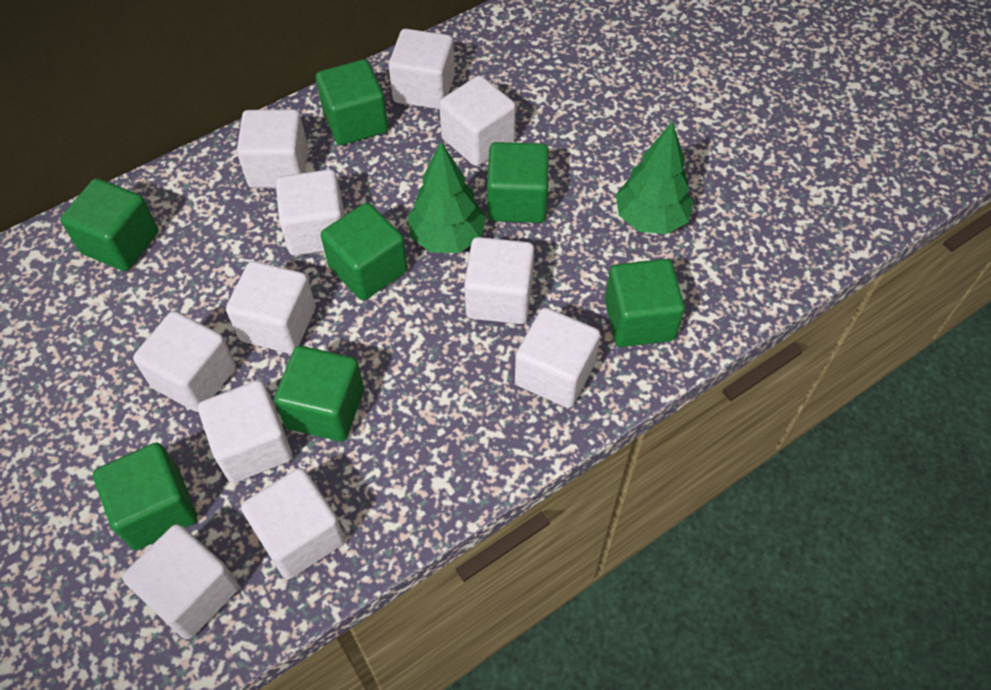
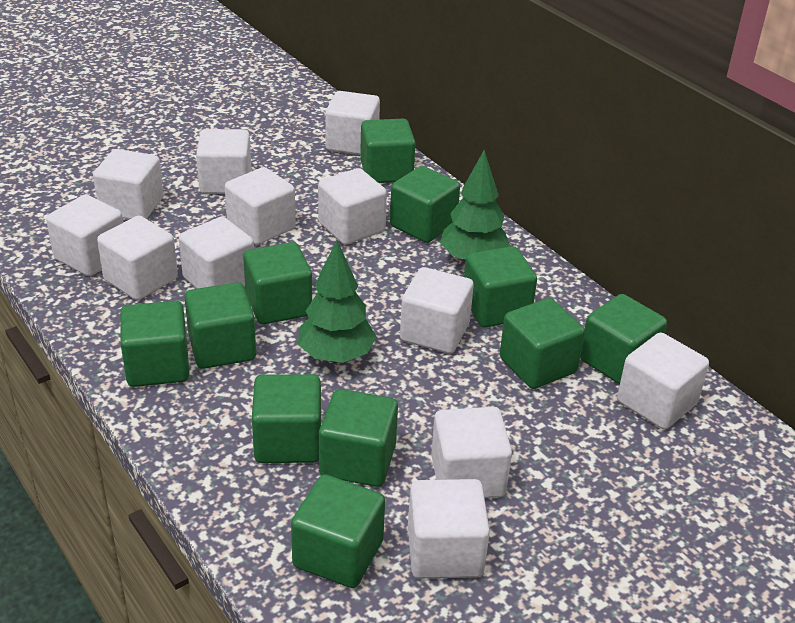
green cube: [60,178,158,271] [93,443,197,550] [274,346,364,441] [316,59,388,145] [321,203,408,300] [487,142,549,223] [605,259,685,347] = 7 -> [120,301,190,387] [184,282,256,369] [243,242,312,325] [252,374,321,463] [291,474,385,588] [319,389,398,487] [360,119,415,183] [390,166,460,243] [464,246,537,327] [500,298,585,389] [580,294,667,384] = 11
white cube: [122,524,239,639] [133,311,236,412] [198,380,292,483] [226,261,316,354] [237,109,308,188] [241,468,345,579] [276,169,344,256] [389,29,455,109] [439,75,516,166] [464,237,534,324] [515,308,600,408] = 11 -> [46,194,123,276] [93,149,163,219] [97,216,178,300] [179,217,254,289] [196,129,251,194] [225,167,296,245] [318,168,387,245] [325,91,380,155] [400,267,474,354] [408,479,490,579] [431,407,512,498] [617,332,709,429] = 12

